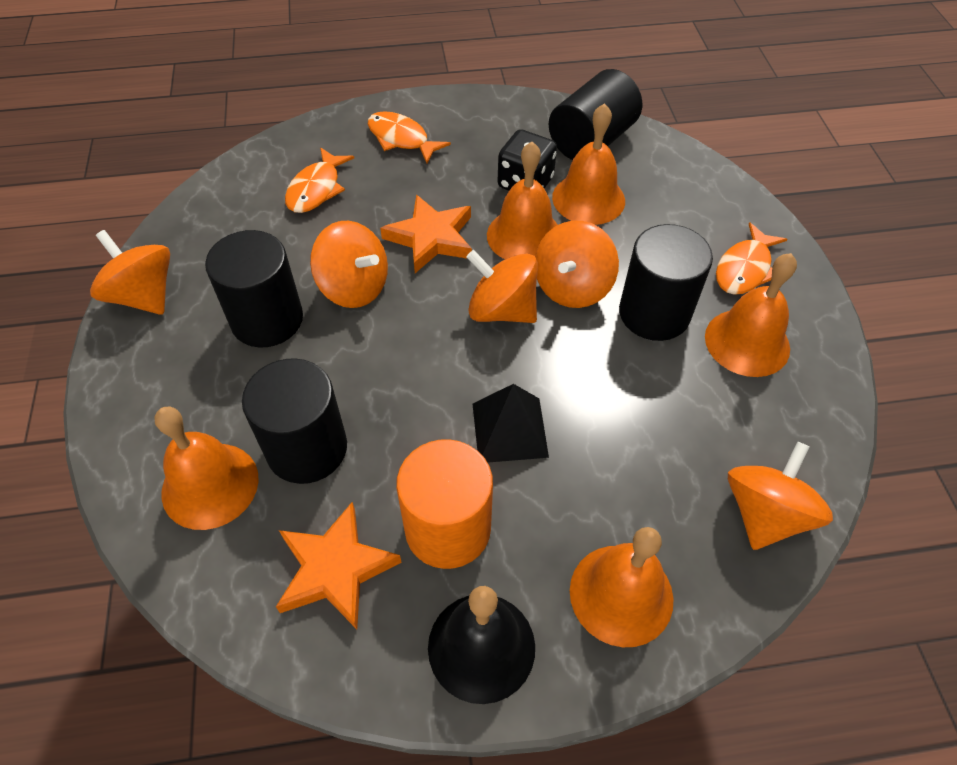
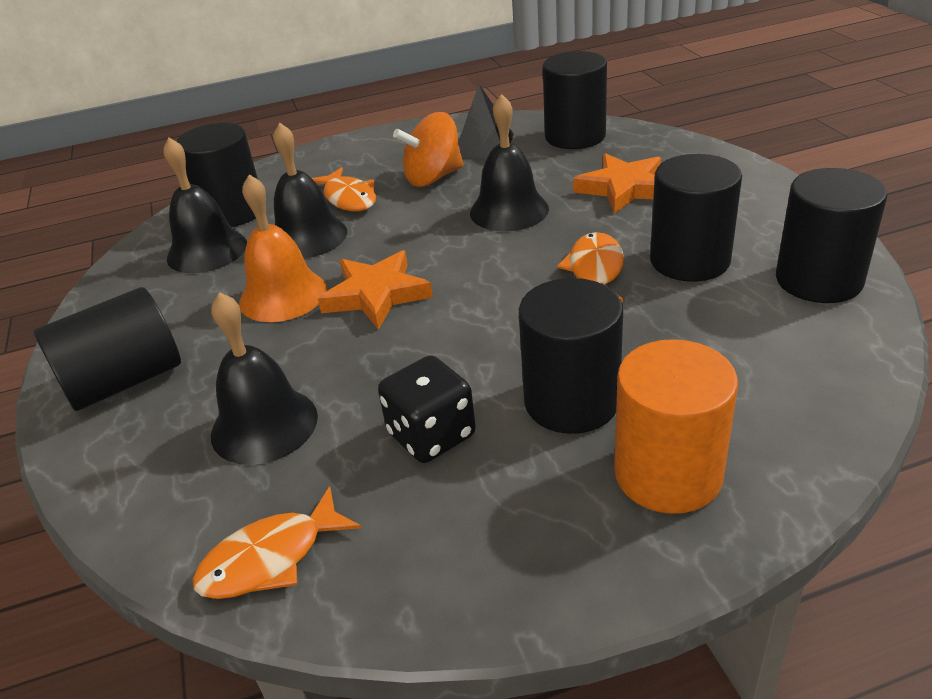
black bell: [428,586,535,704] = 1 -> [163,138,247,273] [211,292,318,465] [273,123,347,259] [470,94,549,231] = 4
black cylinder: [205,230,303,347] [242,358,347,484] [549,69,642,160] [619,224,713,341] = 4 -> [34,287,181,411] [176,123,258,227] [519,278,623,434] [543,51,607,149] [650,154,742,281] [776,168,887,303] = 6
orange bell: [154,406,259,530] [487,142,558,259] [552,103,625,225] [570,527,674,647] [705,253,797,377] = 5 -> [239,174,327,322] = 1
orange spinning top: [90,230,170,315] [310,221,388,308] [467,250,538,323] [535,221,619,308] [728,441,833,550] = 5 -> [393,112,464,187] = 1

